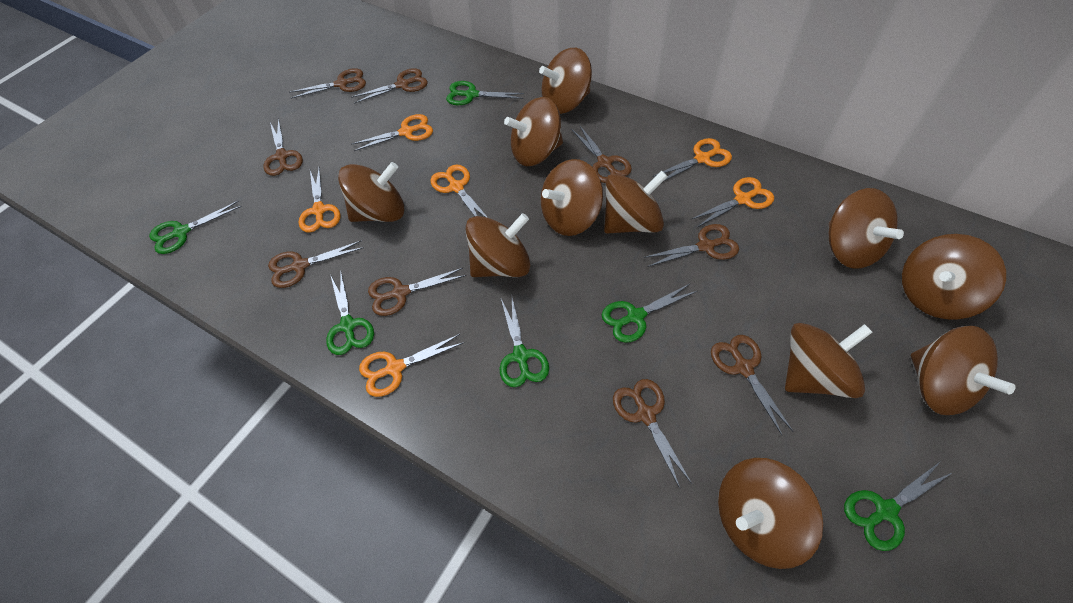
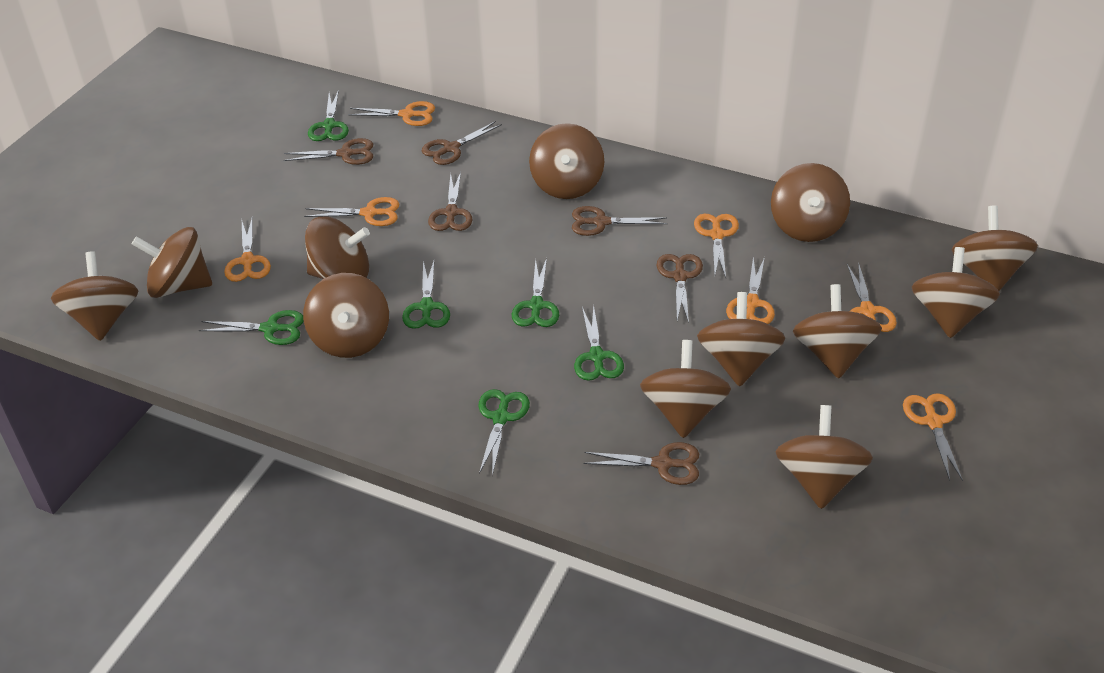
brown scissors: [263,118,303,176] [268,240,364,288] [289,69,366,99] [351,68,428,104] [368,268,466,316] [571,125,632,183] [613,379,692,488] [643,224,739,267] [711,335,793,435] = 9 -> [284,138,373,165] [422,121,502,165] [428,172,472,231] [572,206,667,236] [584,442,699,485] [656,254,703,323] = 6
brown spinning top: [338,162,404,222] [466,213,530,277] [504,97,563,166] [539,48,592,114] [541,159,603,236] [604,170,668,234] [718,458,823,569] [785,323,873,398] [828,188,904,269] [902,234,1006,319] [911,326,1015,415] = 11 -> [51,251,139,341] [132,227,212,298] [303,273,389,358] [305,216,370,279] [529,123,604,199] [640,340,731,438] [697,292,785,387] [771,163,850,242] [775,405,873,509] [793,284,882,379] [912,247,1000,338] [951,205,1038,291] = 12
orange scissors: [299,168,341,233] [351,114,433,151] [359,334,464,397] [430,164,488,218] [652,138,732,181] [692,177,774,227] = 6 -> [224,219,271,282] [304,197,400,226] [348,101,435,126] [694,214,739,278] [726,257,775,324] [847,262,897,332] [903,393,963,481] = 7

